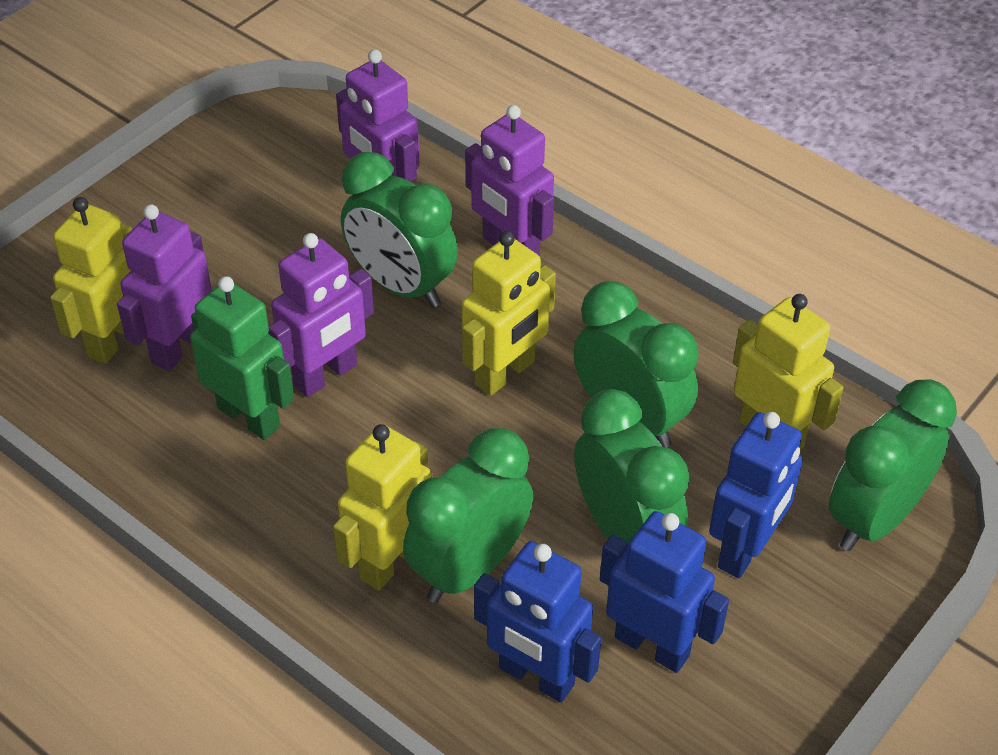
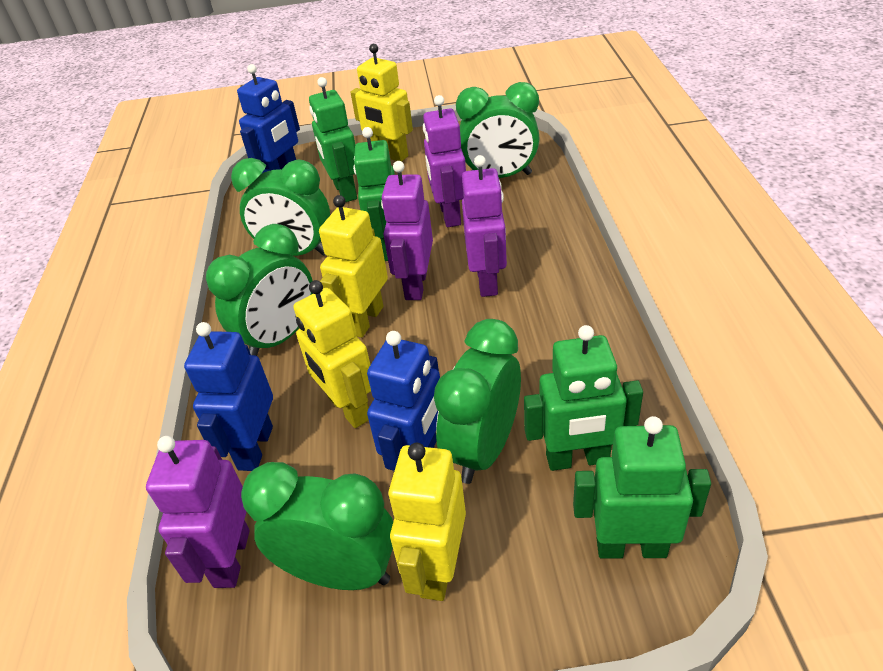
green robot: [190,276,294,440] = 1 -> [309,77,357,202] [353,127,395,261] [524,325,643,471] [573,416,711,558] = 4

